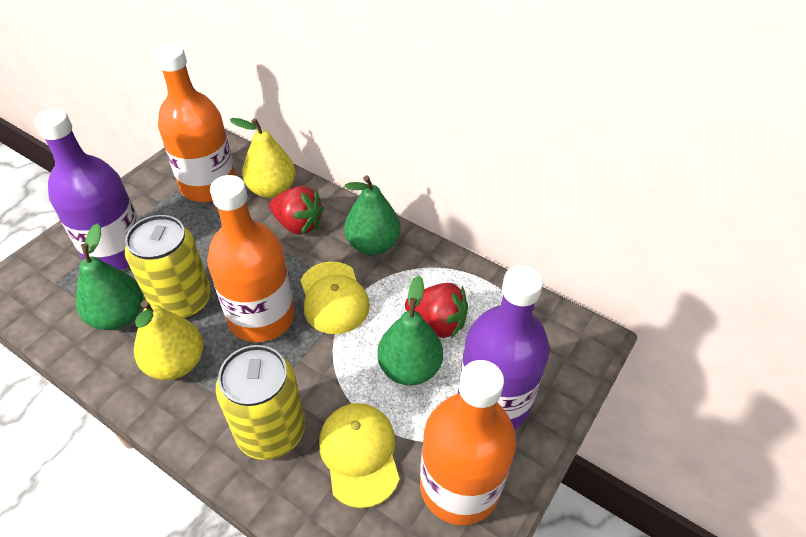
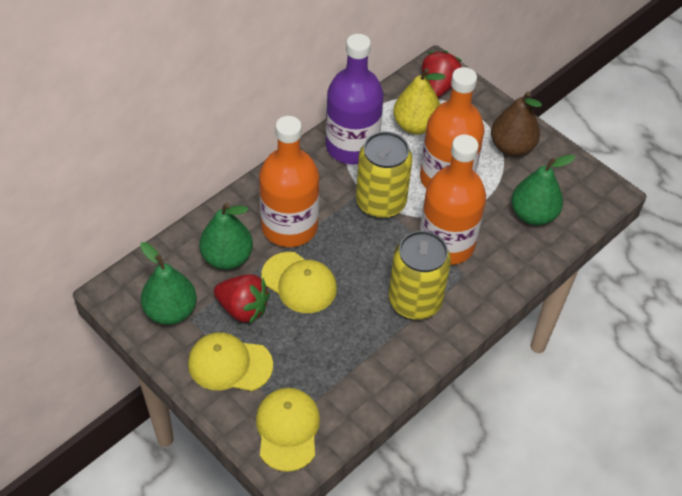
brown pear: none = 0 -> [491,91,542,156] = 1
purple bottle: [34,108,139,270] [458,265,549,429] = 2 -> [326,34,384,165] = 1
yellow cap: [301,261,370,334] [319,403,399,508] = 2 -> [188,332,273,391] [256,388,320,472] [261,252,337,313] = 3
yellow pear: [134,300,203,380] [230,118,296,198] = 2 -> [394,68,445,134] = 1

